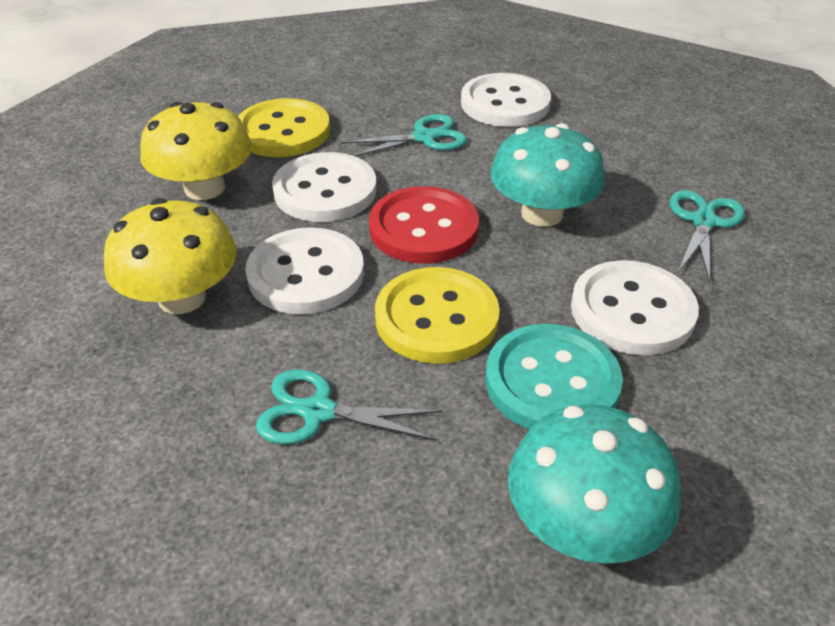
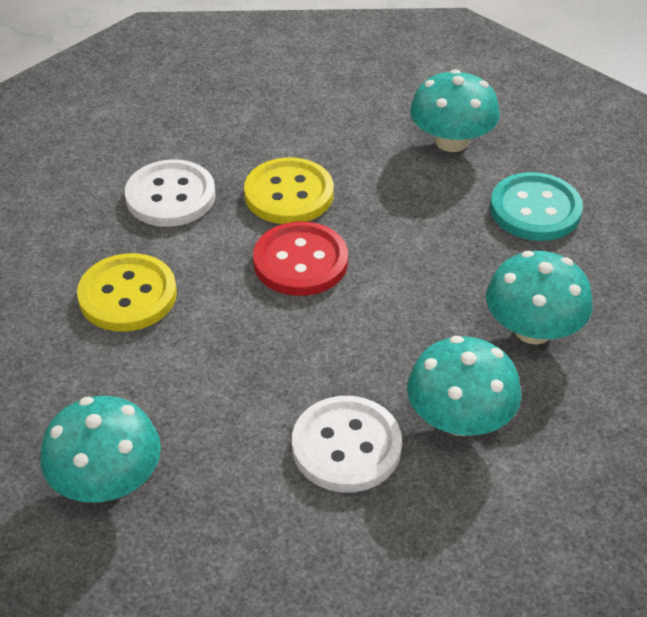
turquoise mushroom: [490,123,605,227] [508,404,681,564] = 2 -> [41,396,161,503] [407,336,521,436] [410,69,500,152] [486,251,593,344] = 4
turquoise scissors: [256,369,442,444] [340,114,467,157] [669,190,745,283] = 3 -> none = 0
white button: [245,227,364,314] [272,152,377,222] [461,73,551,127] [571,260,699,355] = 4 -> [125,159,216,227] [292,396,402,492] = 2
yellow mushroom: [104,198,236,314] [140,102,252,200] = 2 -> none = 0

